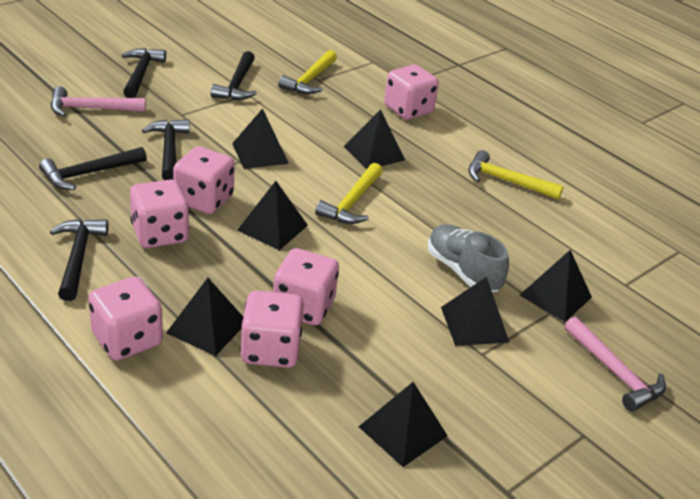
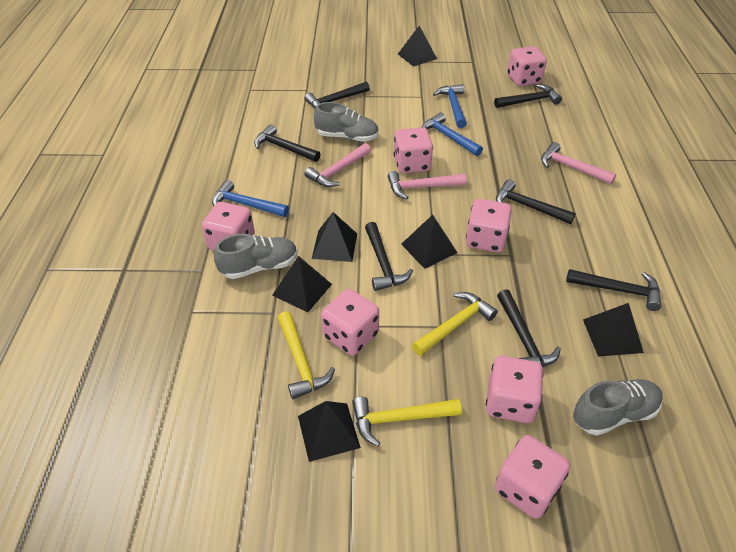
black hammer: [39,147,147,190] [50,219,108,301] [122,48,166,98] [142,119,190,180] [211,51,257,100] = 5 -> [254,124,320,162] [304,82,370,109] [365,222,413,291] [494,84,562,108] [496,179,576,224] [497,289,561,367] [566,269,662,311] = 7
black pyramid: [166,278,243,356] [232,108,289,169] [237,181,308,250] [344,109,405,169] [359,382,448,467] [441,277,510,346] [519,250,592,322] = 7 -> [273,256,332,313] [298,401,361,462] [312,212,357,262] [398,26,437,67] [401,215,457,269] [583,303,644,357] = 6
blue hammer: none = 0 -> [212,180,289,217] [422,112,483,156] [433,84,467,128] = 3
grey shoe: [428,224,509,292] = 1 -> [214,234,298,279] [314,102,379,142] [573,379,663,436] = 3
pink dice: [88,277,163,361] [130,180,189,248] [173,146,235,214] [240,290,304,368] [273,248,339,325] [384,65,439,120] = 6 -> [202,202,255,251] [321,289,379,356] [394,127,433,173] [466,199,512,252] [486,356,543,423] [495,435,570,519] [507,46,547,86] = 7
pink hammer: [51,86,146,117] [565,317,666,412] = 2 -> [304,143,371,187] [388,171,466,199] [541,142,616,184] = 3

